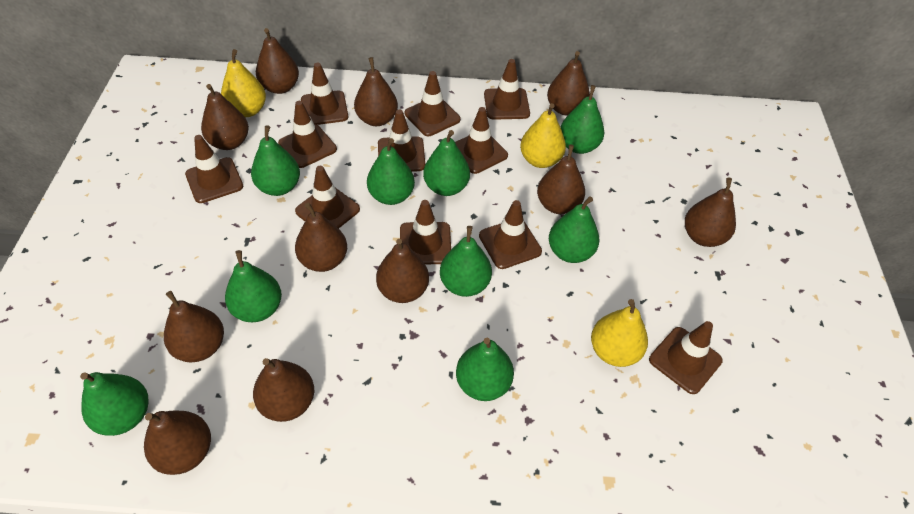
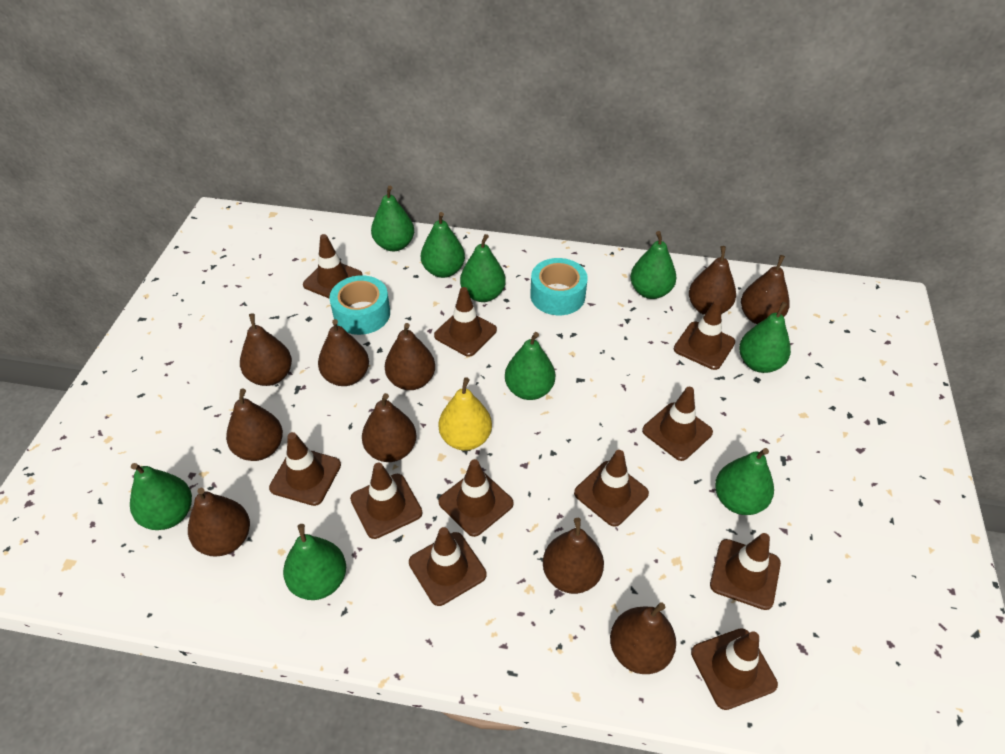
brown pear: [144,411,211,475] [164,291,224,362] [201,84,249,150] [253,358,314,422] [256,28,299,94] [295,202,347,272] [354,57,398,126] [376,239,429,303] [537,145,585,214] [547,51,590,116] [685,178,736,247] = 11 -> [188,488,250,557] [226,389,283,461] [240,313,292,386] [318,319,369,386] [362,393,417,462] [385,323,435,390] [543,518,604,594] [610,602,676,674] [689,246,736,315] [741,255,790,324] = 10
turquoise tape: none = 0 -> [329,275,390,335] [530,258,588,315] = 2
yellow pear: [221,49,266,117] [520,103,566,168] [591,299,648,367] = 3 -> [438,377,492,451] = 1

